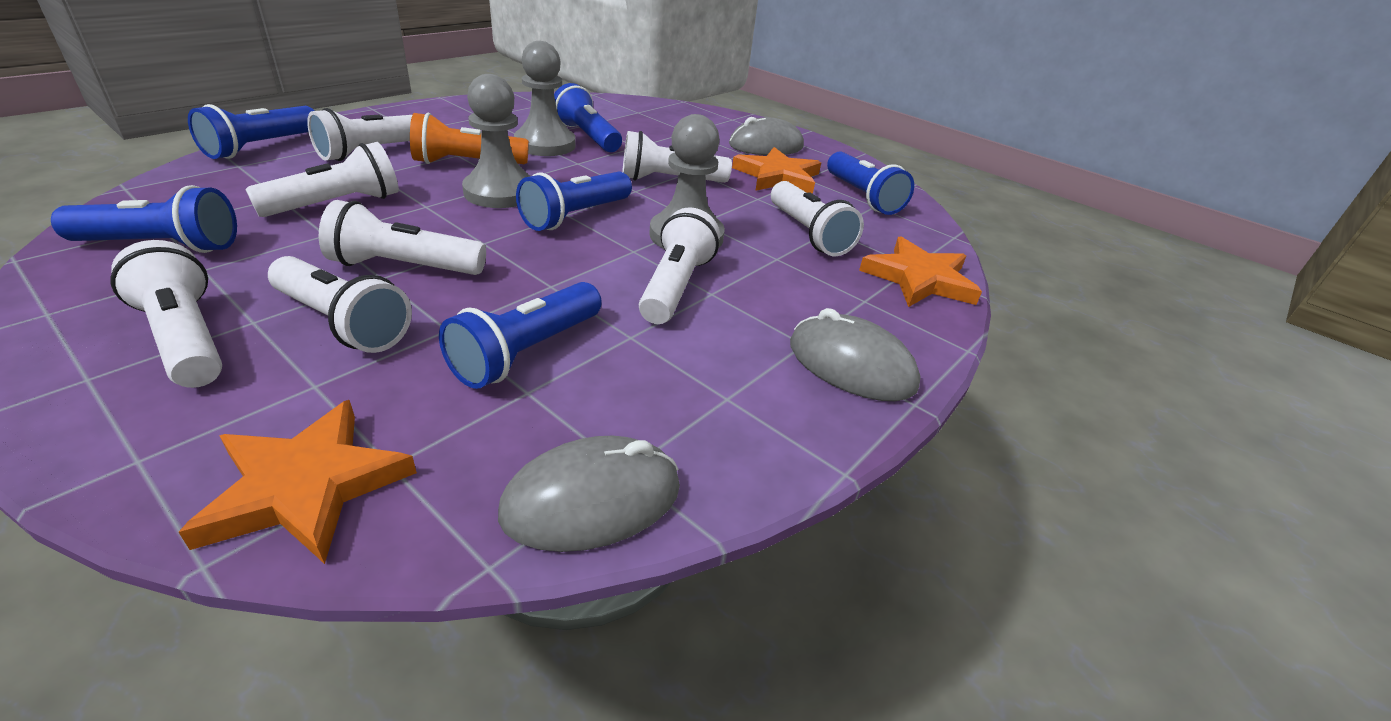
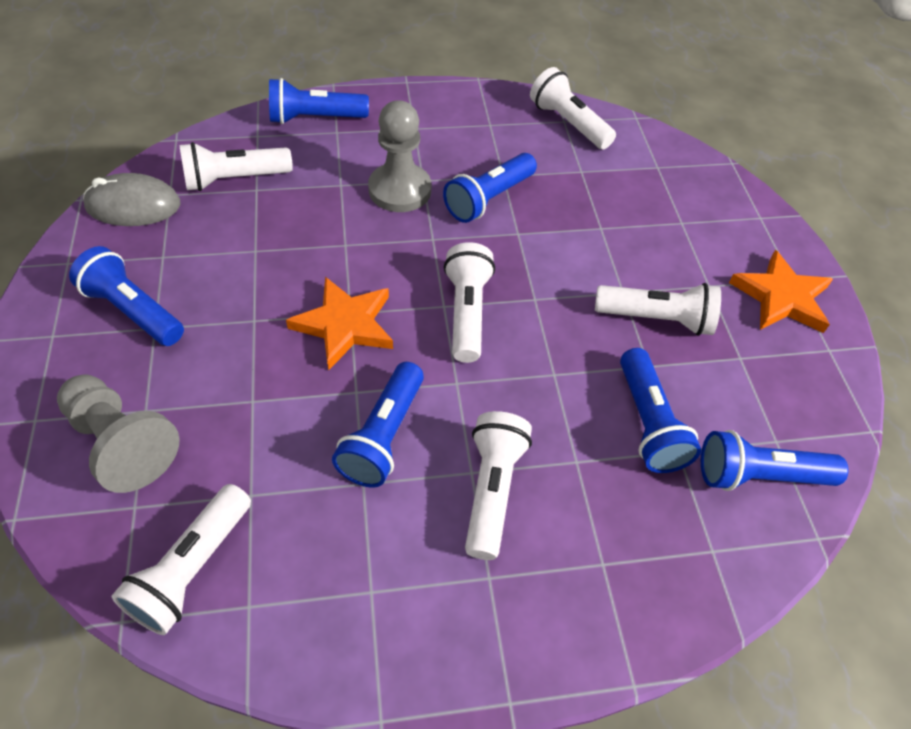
grey mouse: [498,436,680,552] [729,117,804,155] [790,308,921,401] = 3 -> [83,173,180,226] = 1
grey pawn: [462,74,530,208] [514,41,576,156] [649,114,725,249] = 3 -> [57,374,180,493] [368,100,431,212] = 2
orange flashlight: [410,113,529,164] = 1 -> none = 0
orange star: [179,400,417,564] [732,147,821,194] [859,236,982,307] = 3 -> [286,277,393,370] [729,250,833,333] = 2
white flashlight: [111,240,222,388] [245,142,399,217] [268,256,412,353] [307,108,412,161] [319,200,486,275] [622,131,732,183] [639,207,720,324] [771,181,864,256] = 8 -> [112,484,251,635] [179,142,293,191] [444,242,495,363] [465,411,532,560] [530,67,616,149] [595,283,721,336] = 6

